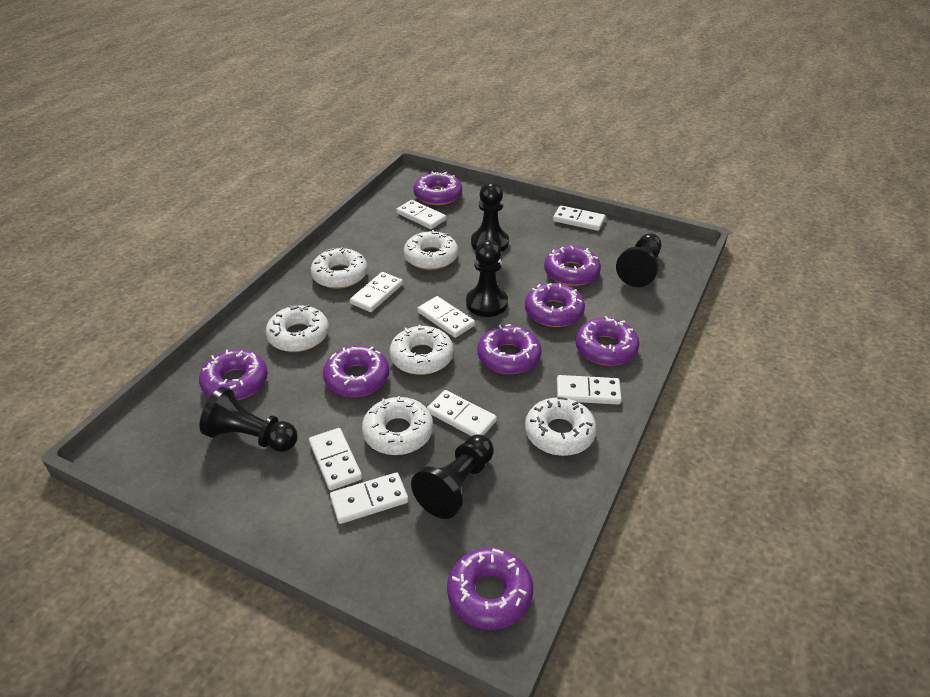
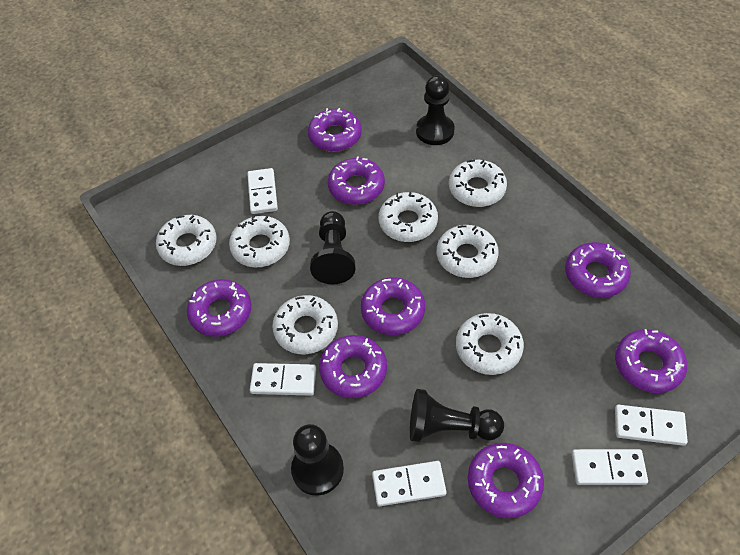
black pawn: [200,387,298,452] [411,434,494,519] [466,240,508,317] [471,183,509,252] [616,233,661,287] = 5 -> [291,424,344,496] [310,211,355,284] [410,389,504,442] [416,75,455,145] = 4
white domino: [309,428,362,491] [330,472,408,524] [350,272,403,312] [396,200,446,229] [417,296,475,338] [427,390,497,436] [553,205,605,231] [557,375,622,405] = 8 -> [247,168,278,214] [250,363,316,396] [372,461,447,506] [572,449,648,485] [615,405,688,446] = 5
white donut: [266,304,329,352] [310,247,368,289] [362,396,433,455] [389,325,453,375] [404,230,458,270] [525,397,597,456] = 6 -> [156,215,217,266] [229,215,290,267] [272,295,338,354] [379,192,438,242] [437,225,499,278] [449,160,507,207] [456,313,524,375] = 7

